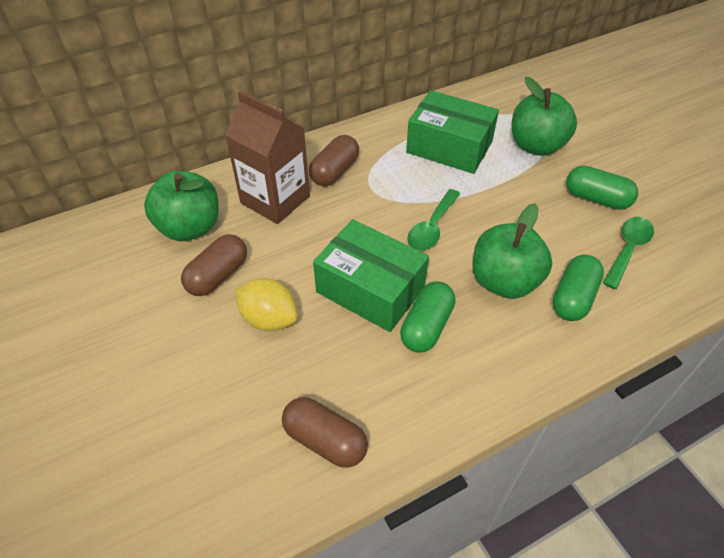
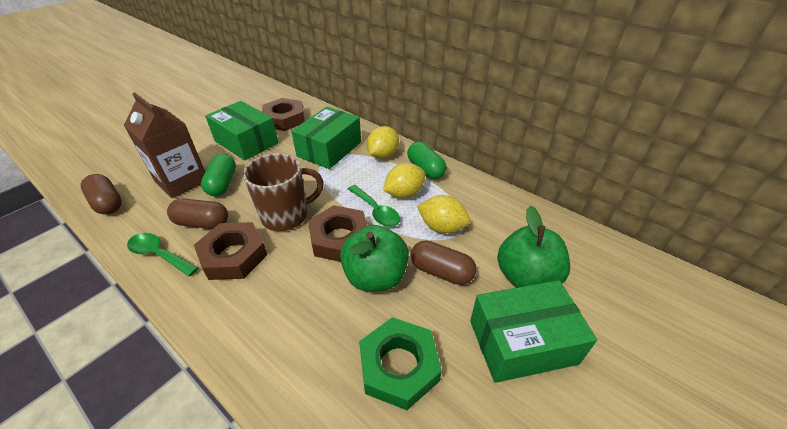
brown mug: none = 0 -> [243,153,324,231] = 1
brown nut: none = 0 -> [194,222,267,280] [262,98,305,131] [308,205,368,262] = 3
green apple: [144,171,218,241] [472,203,552,299] [512,77,577,156] = 3 -> [340,225,409,292] [497,206,570,288] = 2
green box: [313,219,429,332] [406,90,499,174] = 2 -> [205,101,278,161] [291,107,361,169] [470,280,597,383] = 3
green capsule: [400,282,456,353] [553,255,604,321] [566,166,638,210] = 3 -> [201,154,236,196] [407,142,447,179] = 2
green nut: none = 0 -> [359,317,442,410] = 1
yellow lemon: [235,278,298,331] = 1 -> [367,126,399,159] [383,163,425,198] [417,195,470,234] = 3

